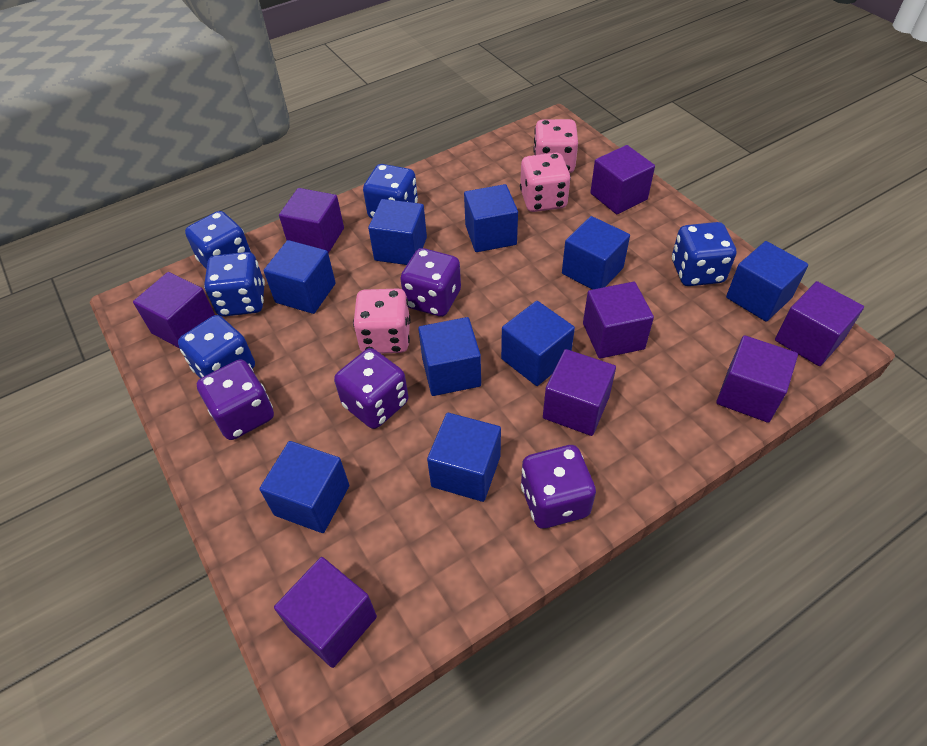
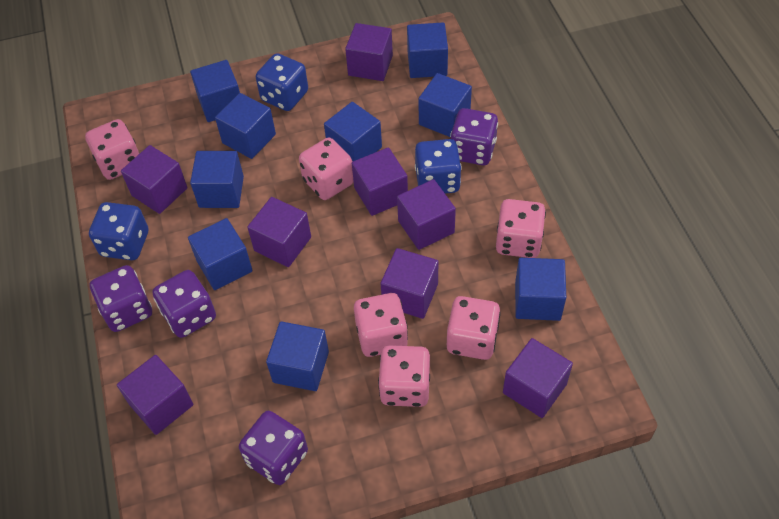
blue dice: [178,315,255,378] [185,211,251,269] [204,252,265,317] [363,164,418,218] [672,222,736,286] = 5 -> [89,202,148,260] [256,53,308,111] [415,139,462,194] = 3
pink dice: [353,288,410,354] [520,153,571,212] [533,119,578,173] = 3 -> [85,119,140,180] [299,138,354,200] [354,293,408,357] [378,345,430,407] [447,296,501,360] [496,199,546,258] = 6

